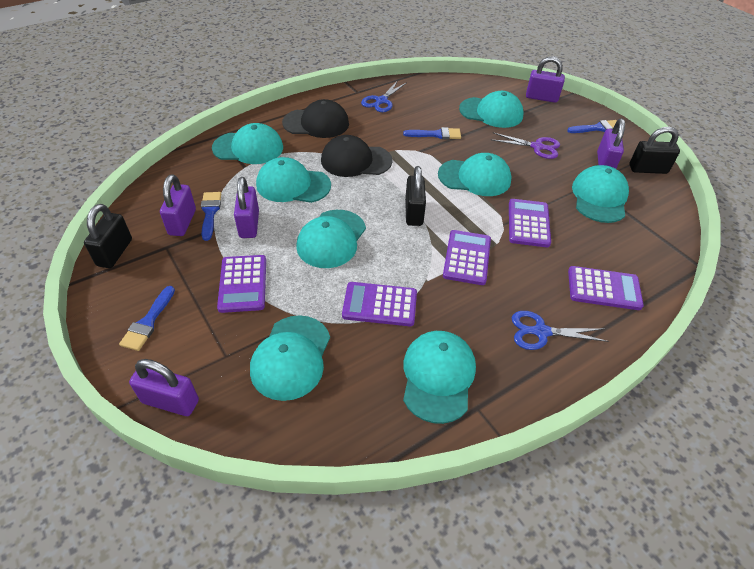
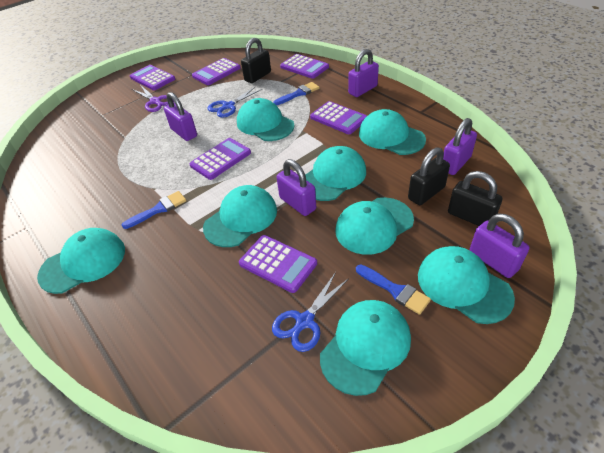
black cap: [282,99,349,138] [321,135,393,177] = 2 -> none = 0
blue brush: [119,286,175,351] [201,192,221,241] [403,127,461,139] [567,120,617,133] = 4 -> [122,191,186,229] [273,82,319,105] [356,265,431,315] = 3
purple calculator: [217,255,266,313] [342,282,417,326] [443,230,491,285] [509,199,551,247] [568,266,644,310] = 5 -> [130,65,175,90] [189,138,251,180] [192,58,240,85] [239,235,317,293] [280,54,329,79] [310,101,367,134] = 6

